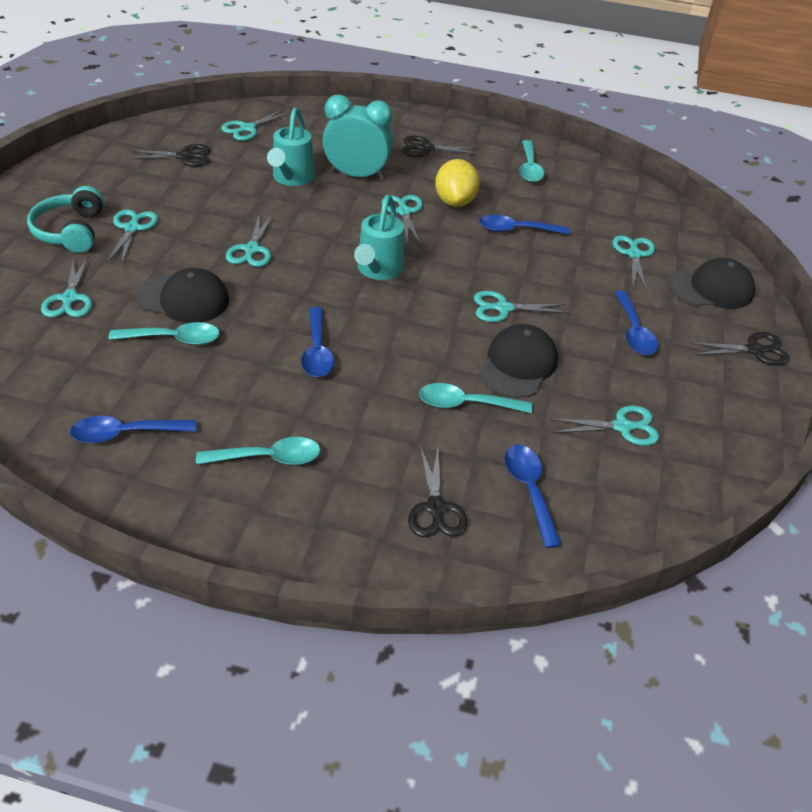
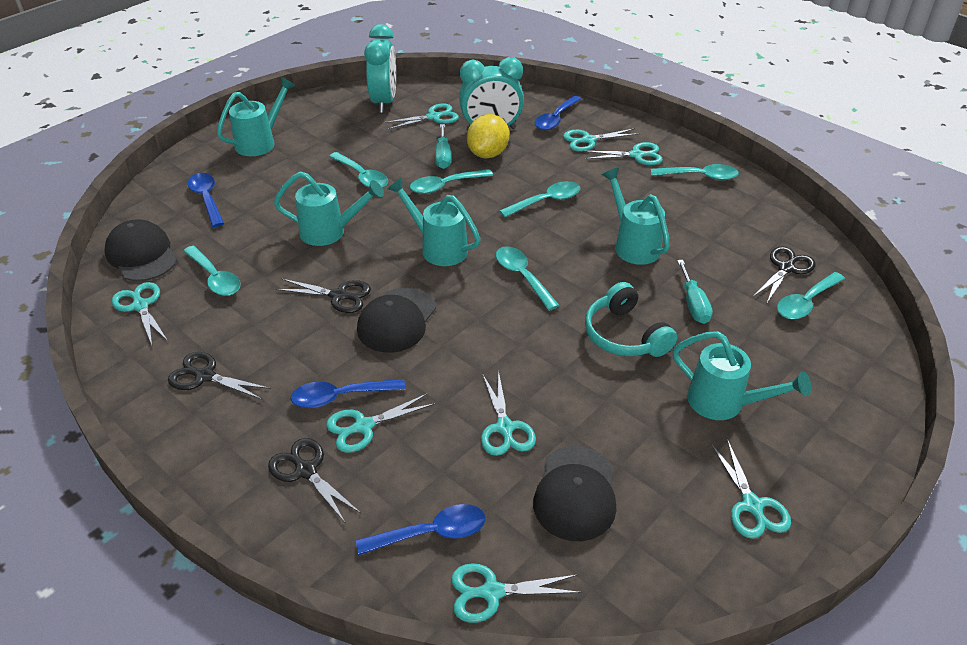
blue spoon: [70,416,196,443] [301,307,334,377] [479,215,570,235] [505,445,561,548] [615,291,658,355] = 5 -> [188,173,224,227] [290,379,406,408] [356,504,486,555] [535,96,581,130] = 4
turquoise clock: [322,95,393,180] = 1 -> [364,24,396,113] [459,57,524,131] = 2
turquoise screwdriver: none = 0 -> [435,124,451,169] [677,260,713,324] = 2
turquoise spoon: [108,322,220,345] [196,437,321,465] [419,383,532,413] [519,140,544,182] = 4 -> [183,246,241,296] [329,152,388,188] [410,169,493,194] [496,246,560,311] [500,181,580,217] [651,164,739,180] [777,272,845,319] = 7
turquoise watering can: [267,108,315,186] [354,195,404,280] = 2 -> [217,77,296,156] [274,172,384,246] [388,178,481,266] [602,168,670,265] [673,331,811,420] = 5

